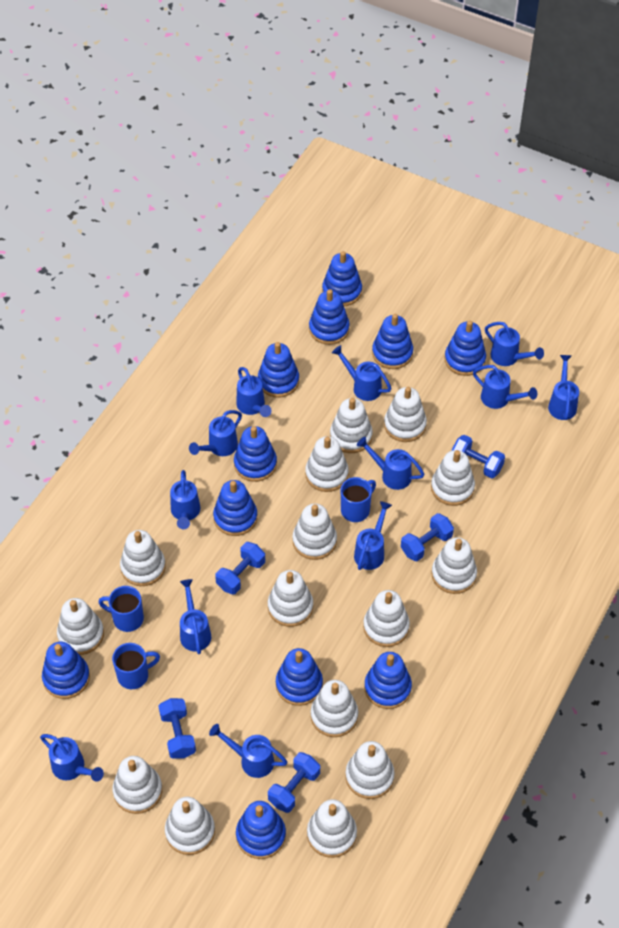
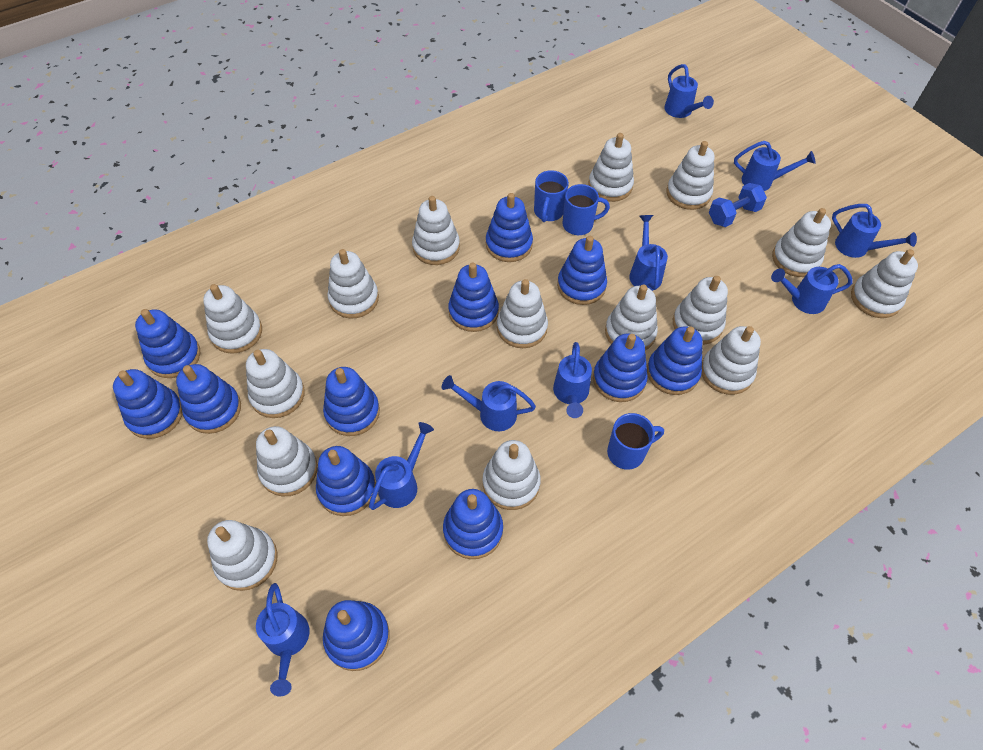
blue dumbbell: [159,698,196,759] [215,542,265,594] [268,752,320,813] [401,513,454,561] [452,435,505,478] = 5 -> [709,183,767,227] = 1
blue stacking toy: [42,642,90,699] [213,480,257,536] [234,426,277,482] [236,801,286,859] [258,342,299,398] [276,648,323,706] [309,289,350,345] [322,251,362,306] [364,652,412,709] [372,314,413,369] [445,320,486,376] = 11 -> [113,369,183,439] [135,309,200,378] [176,364,241,434] [316,446,376,516] [323,367,380,436] [323,600,389,671] [443,489,503,559] [448,263,499,332] [486,193,533,262] [557,236,607,305] [593,333,648,402] [647,326,703,395] = 12
blue watering can: [40,734,104,782] [170,470,200,529] [180,579,211,654] [189,410,242,456] [209,724,287,778] [236,367,272,417] [332,345,392,401] [354,501,392,570] [357,437,425,490] [473,365,537,409] [485,322,544,366] [548,355,579,420] = 12 -> [256,583,309,697] [369,422,434,510] [442,375,536,431] [553,342,592,418] [629,215,668,291] [664,64,714,118] [734,141,816,191] [771,264,852,314] [832,204,917,258] = 9

